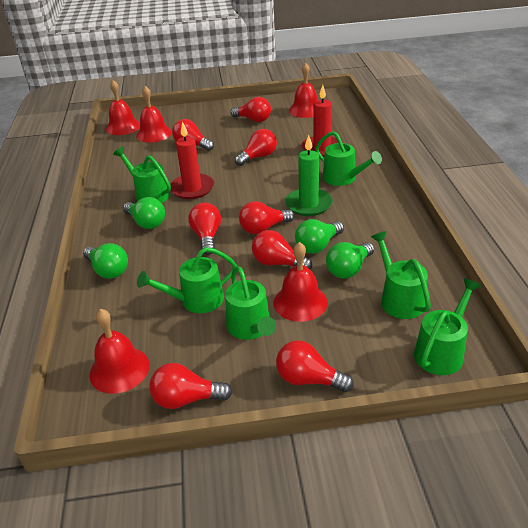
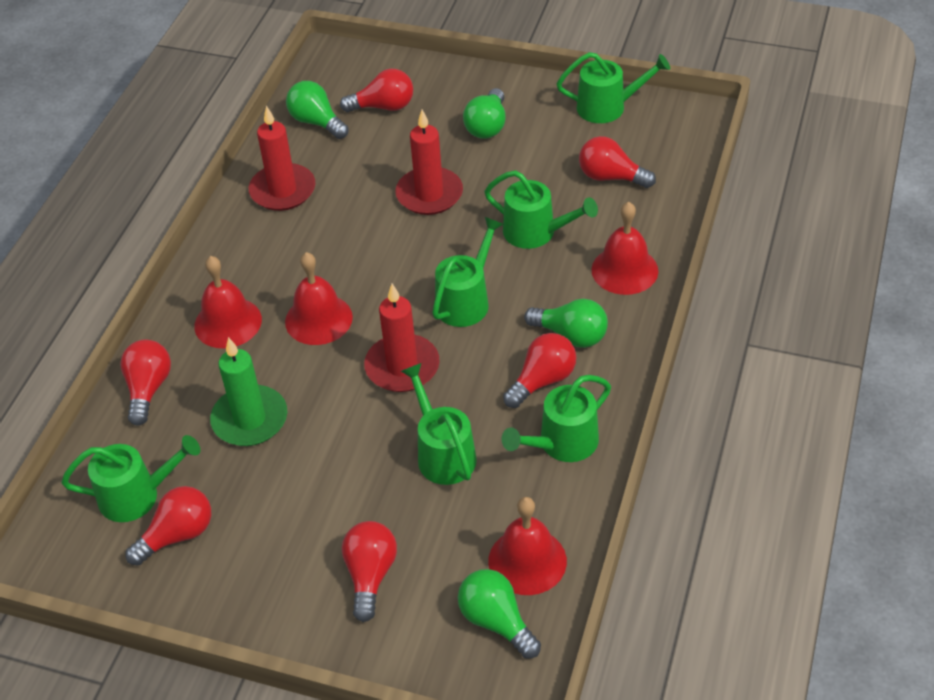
red bell: [89,309,150,394] [106,80,140,135] [136,86,172,143] [274,242,327,322] [289,63,317,118] = 5 -> [194,256,262,348] [285,252,353,345] [488,497,567,595] [592,202,658,295] = 4
red candle: [170,121,214,199] [301,85,338,157] = 2 -> [249,106,315,211] [364,283,440,392] [395,110,463,215] = 3
red light bulb: [149,363,232,409] [172,119,214,151] [188,203,221,255] [230,97,271,122] [235,129,277,166] [239,201,294,234] [252,230,312,269] [276,340,354,392] = 8 -> [120,340,171,426] [126,486,211,565] [340,69,413,112] [342,521,397,622] [503,333,576,408] [579,136,656,188] = 6

